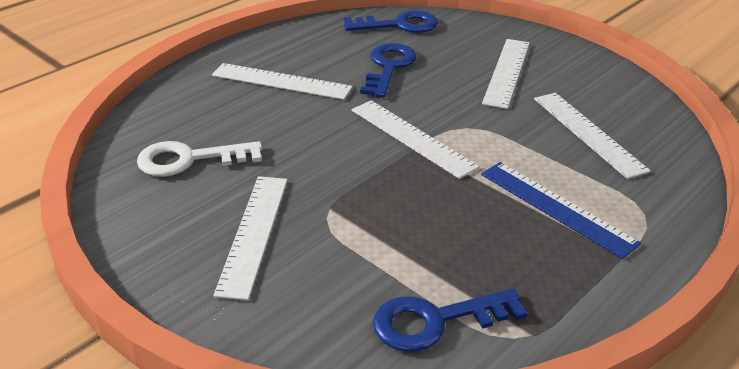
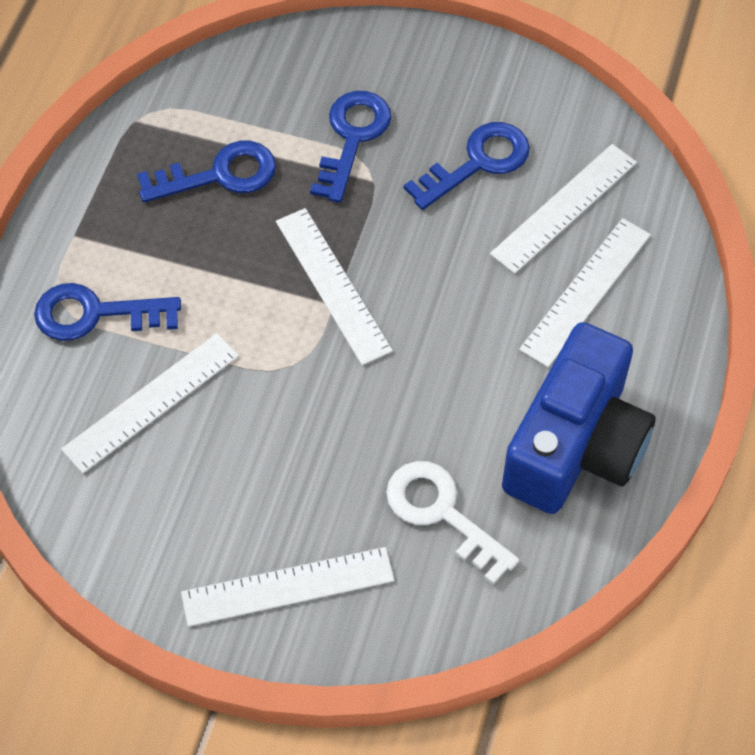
blue camera: none = 0 -> [502,322,656,514] = 1
blue key: [344,10,438,33] [360,43,417,98] [373,288,527,352] = 3 -> [34,283,181,341] [137,141,276,202] [310,91,391,203] [404,122,530,210] = 4
blue ruler: [481,162,641,259] = 1 -> none = 0

